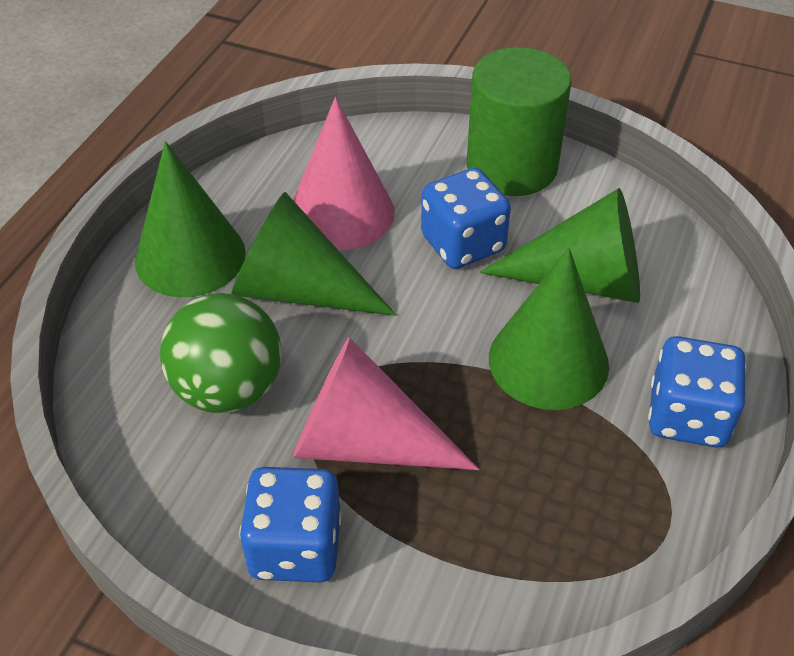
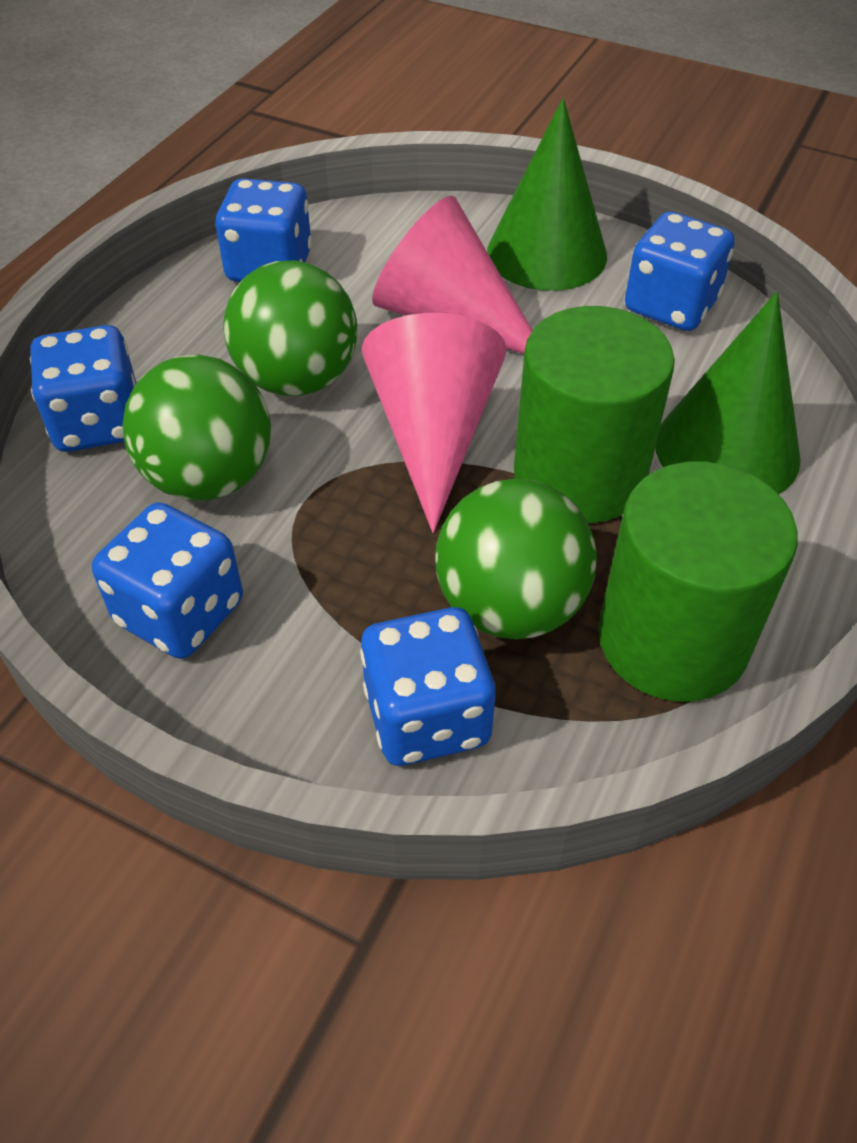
blue dice: [239,467,342,582] [421,168,511,269] [648,336,746,448] = 3 -> [30,325,137,452] [92,502,243,659] [215,178,312,282] [360,607,496,766] [625,211,735,331] = 5
green ball: [160,293,281,413] = 1 -> [122,355,271,501] [223,260,357,396] [435,479,597,639] = 3
green cone: [135,141,246,297] [232,192,397,316] [480,188,640,303] [489,248,609,410] = 4 -> [487,98,607,291] [655,292,801,494] = 2
green cylinder: [467,47,572,196] = 1 -> [514,306,675,523] [598,461,798,702] = 2

